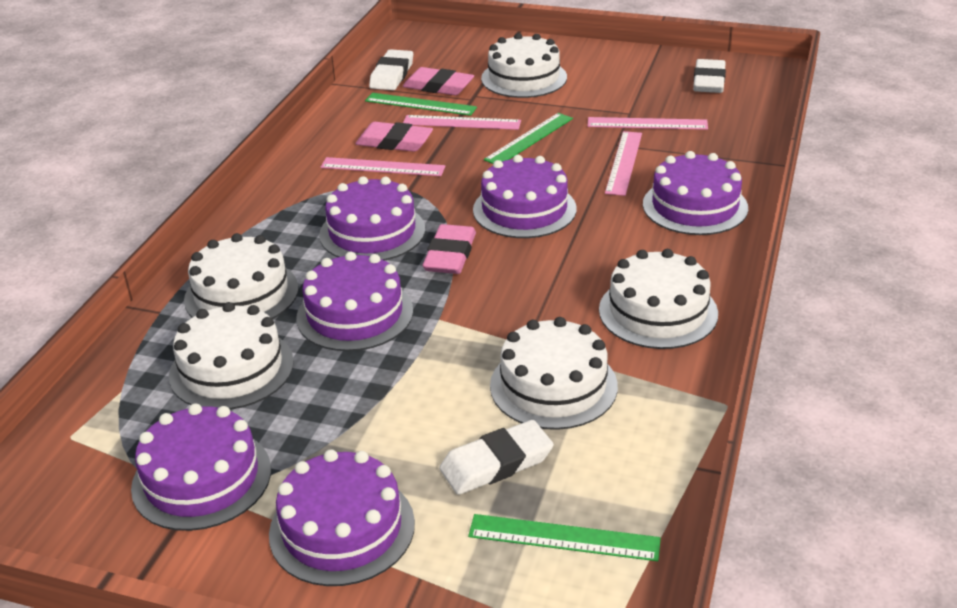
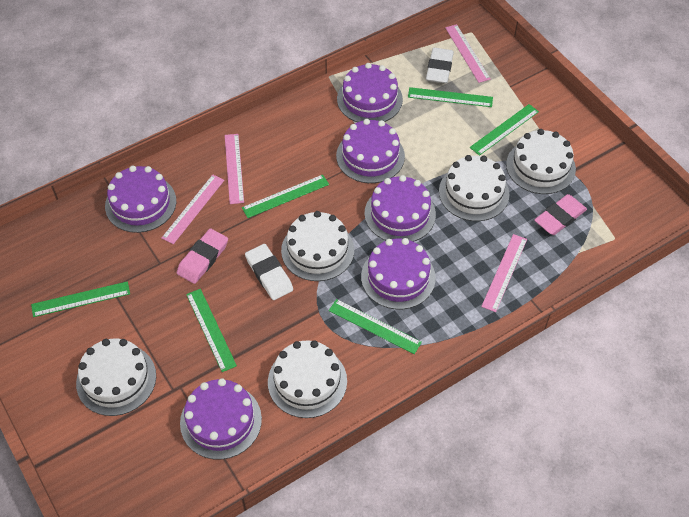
green ruler: [365,93,477,116] [468,514,661,561] [484,113,573,164] = 3 -> [31,281,130,317] [186,289,237,372] [242,175,329,218] [329,299,422,354] [408,87,493,107] [470,104,539,156] = 6
pink eraser: [355,122,433,152] [403,67,474,95] [423,224,476,274] = 3 -> [177,228,228,284] [534,194,587,235] = 2
white eraser: [369,49,413,90] [439,420,554,495] [693,59,726,93] = 3 -> [245,244,293,300] [426,48,454,83] = 2

